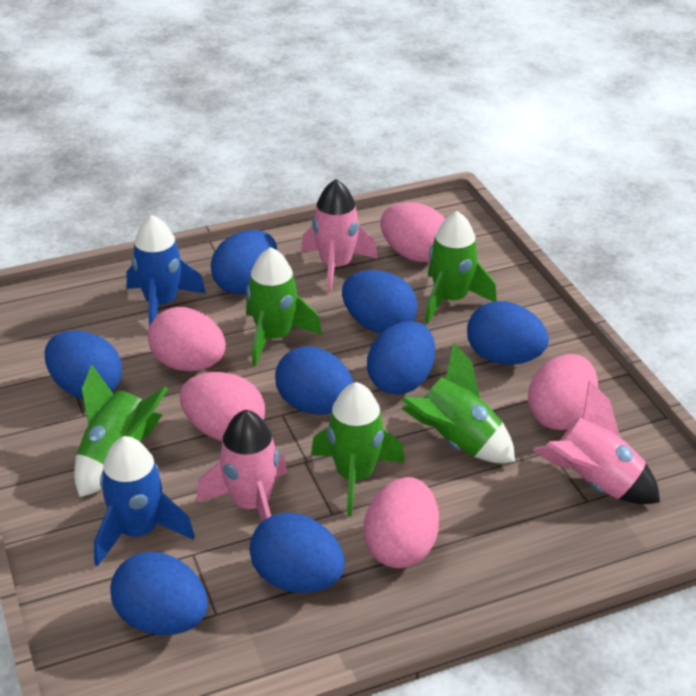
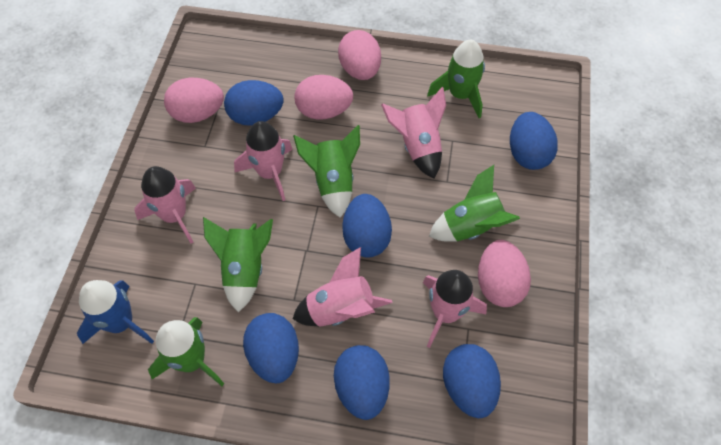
blue egg: [45,330,122,399] [110,552,208,635] [211,230,277,294] [250,513,345,593] [275,346,353,414] [342,270,418,333] [367,321,435,394] [467,301,549,365] = 8 -> [224,80,283,126] [243,313,299,383] [334,345,390,420] [342,194,392,258] [443,344,501,418] [510,112,558,170] = 6
blue rocket: [94,436,195,566] [127,215,206,327] = 2 -> [77,280,154,344] = 1
pink egg: [148,307,226,371] [180,372,265,441] [363,477,439,568] [380,202,445,262] [528,354,598,430] = 5 -> [164,78,224,123] [294,75,353,120] [338,30,381,80] [478,240,531,307] = 4
pink rocket: [196,410,287,522] [301,179,378,293] [533,380,660,504] = 3 -> [134,166,196,244] [234,121,293,201] [293,247,392,327] [381,87,446,178] [423,270,487,348] = 5

